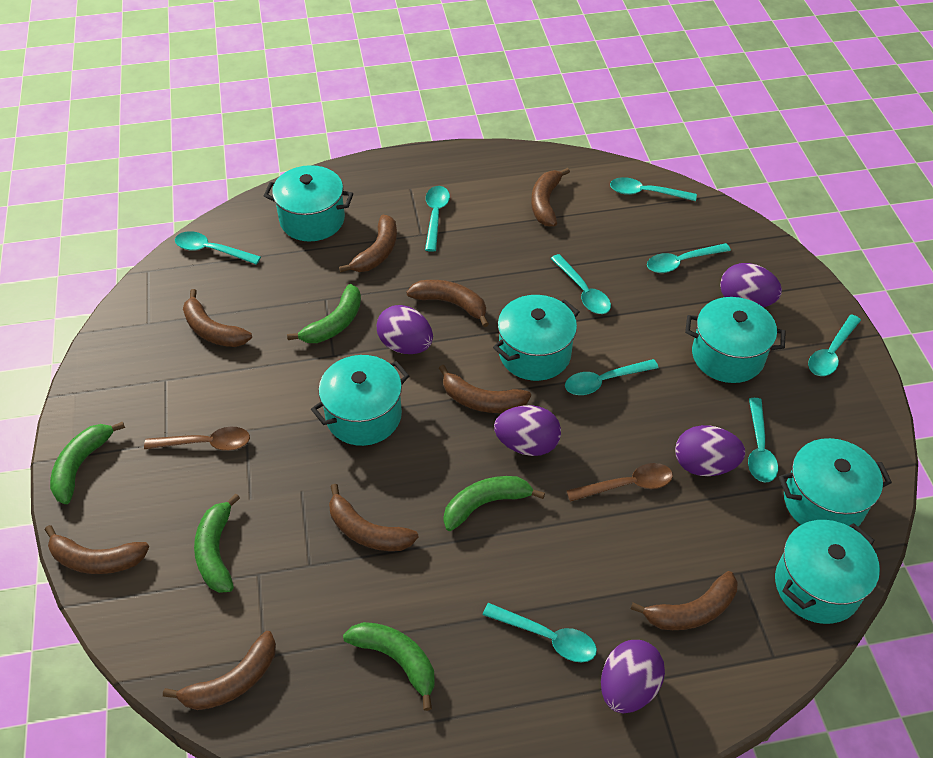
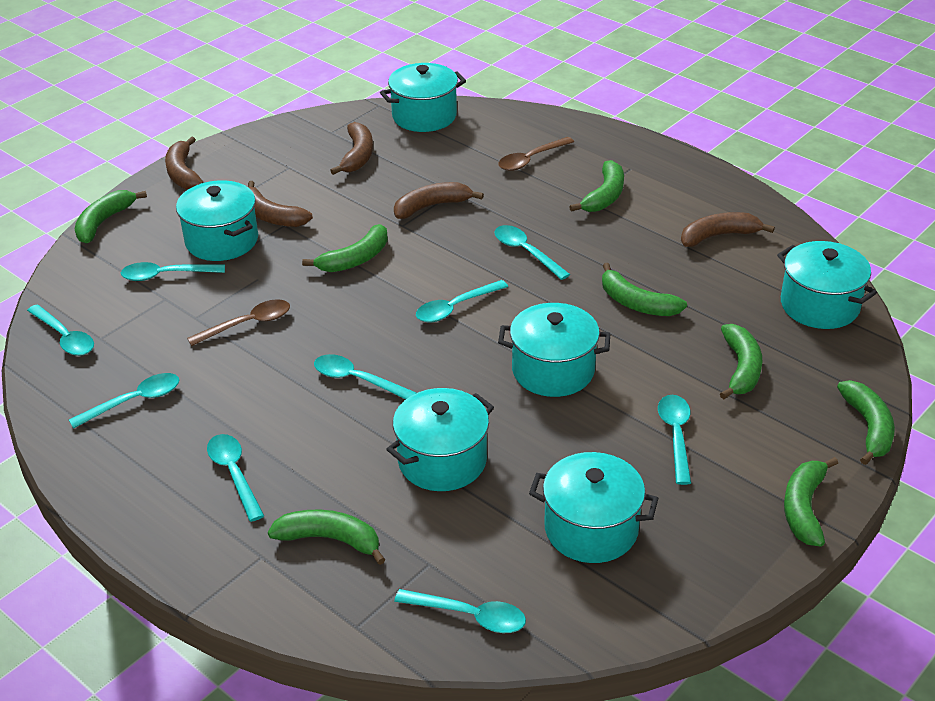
brown banana: [45,525,149,574] [163,631,276,710] [183,289,252,347] [329,484,419,551] [339,215,397,273] [406,280,489,327] [439,365,531,413] [531,168,570,227] [631,571,738,630] = 9 -> [165,137,204,189] [248,181,313,227] [330,122,373,175] [394,182,484,219] [681,212,775,247] = 5
green banana: [50,422,125,504] [194,494,240,593] [287,284,361,343] [343,622,435,711] [443,476,545,531] = 5 -> [75,190,147,243] [268,510,385,565] [302,224,388,272] [569,160,624,212] [602,263,687,316] [720,324,762,399] [784,457,838,547] [837,380,895,465] = 8
purple egg: [377,305,433,354] [494,405,561,456] [601,640,665,713] [675,425,746,476] [720,263,782,307] = 5 -> none = 0

